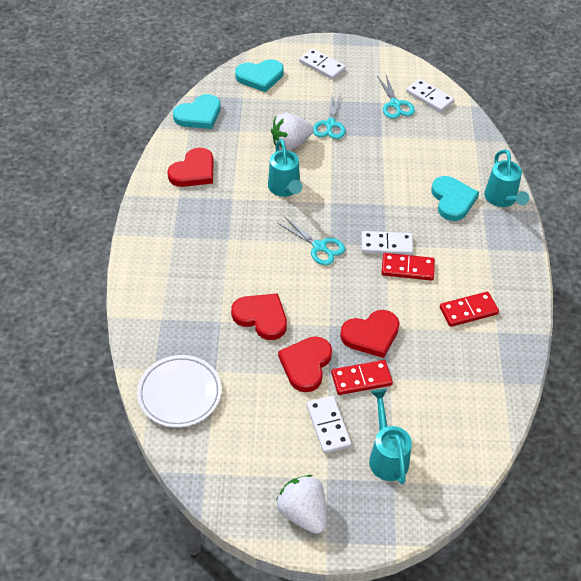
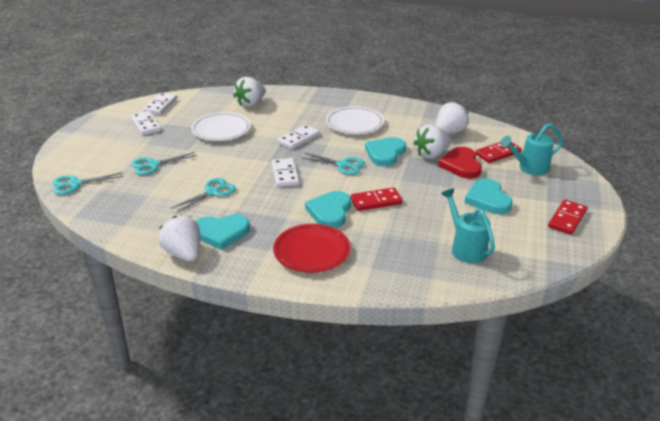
red heart: [167,148,214,187] [231,293,287,340] [278,336,332,392] [340,310,399,358] = 4 -> [438,147,482,179] = 1
red plate: none = 0 -> [273,224,351,273] = 1
turquoise heart: [173,94,221,129] [235,59,284,92] [431,176,479,221] = 3 -> [196,214,250,250] [305,191,351,228] [365,137,406,166] [464,178,513,214] = 4
turquoise scissors: [278,217,345,265] [313,94,346,139] [377,75,415,119] = 3 -> [53,172,124,195] [131,152,198,175] [170,178,236,214] [301,153,365,175] = 4
turquoise watering can: [268,139,302,197] [369,389,412,484] [484,149,529,207] = 3 -> [441,188,495,263] [500,123,563,175] = 2
white plate: [137,355,222,428] = 1 -> [191,112,251,141] [326,106,384,134] = 2
white strawberry: [271,113,314,150] [276,475,327,534] = 2 -> [158,216,201,261] [233,77,266,107] [413,124,451,159] [435,102,469,135] = 4

